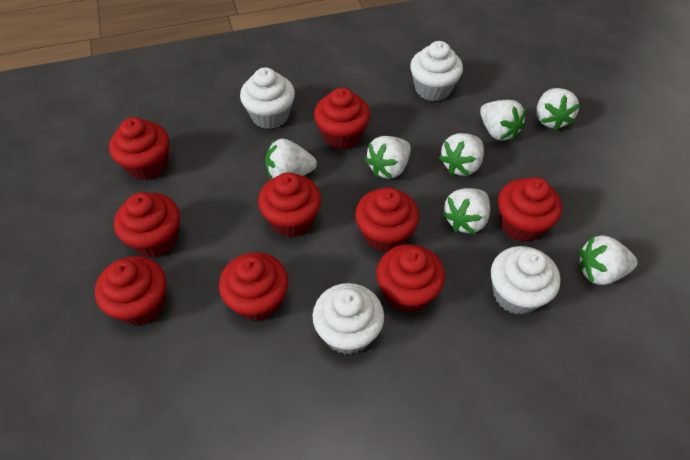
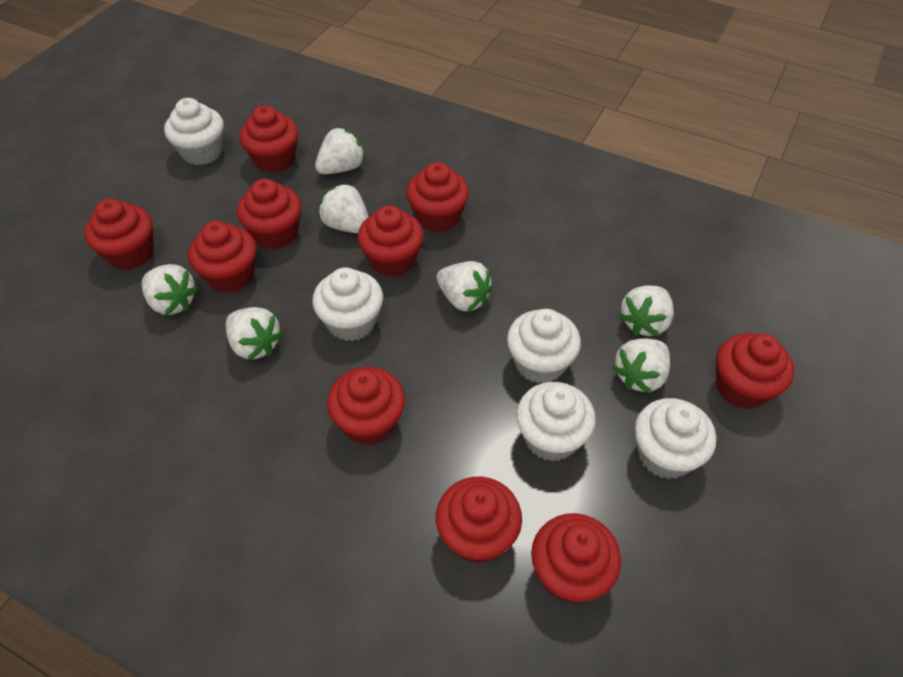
red cupcake: [95,256,166,326] [109,117,169,180] [114,192,180,258] [219,252,288,321] [258,172,321,237] [314,87,370,150] [355,187,419,252] [376,244,445,313] [498,177,562,242] = 9 -> [84,199,154,270] [188,221,256,293] [237,179,302,249] [239,105,299,173] [327,367,405,445] [358,205,424,277] [406,162,469,232] [436,477,522,564] [531,513,621,603] [716,333,794,409] = 10
white cupcake: [240,67,295,129] [312,283,384,355] [410,41,463,101] [491,246,560,315] = 4 -> [164,98,224,165] [312,267,383,341] [507,309,581,384] [516,382,596,461] [634,398,716,479] = 5

